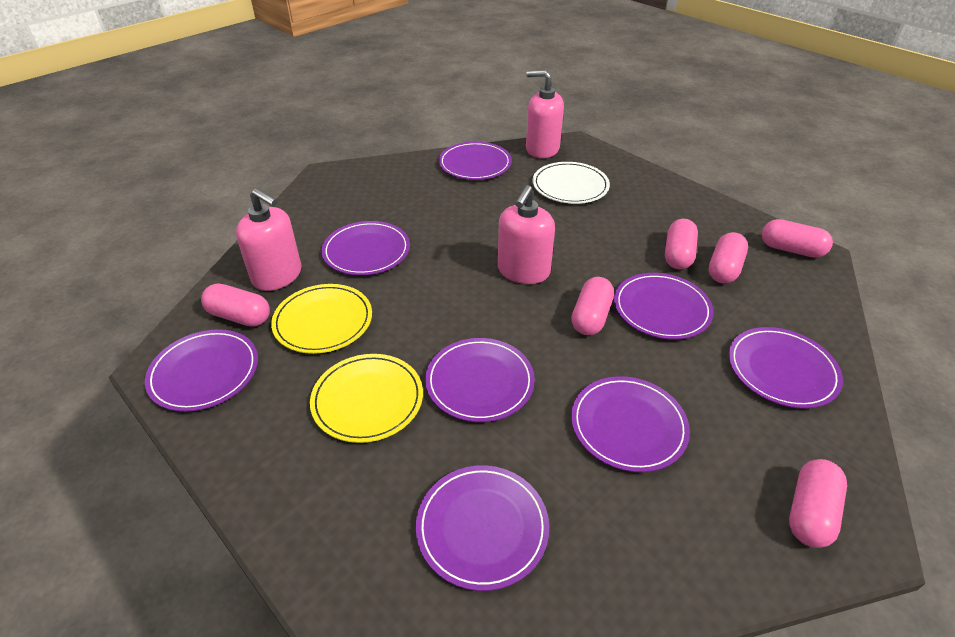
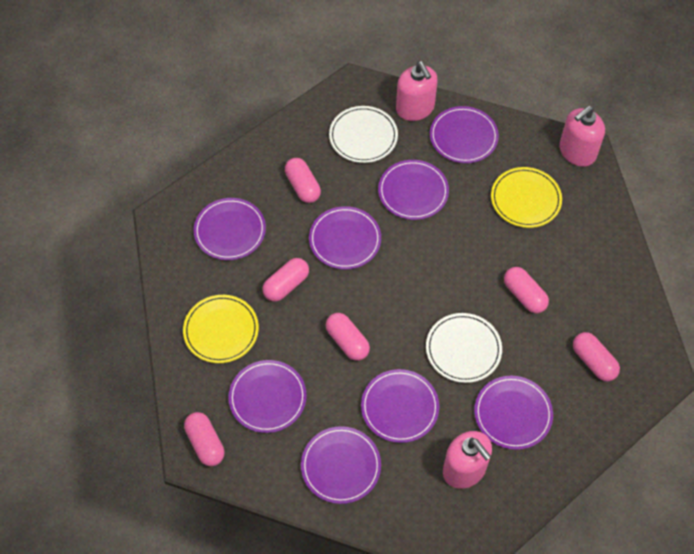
white plate: [532,162,610,204] = 1 -> [329,106,398,163] [426,313,502,383] = 2

